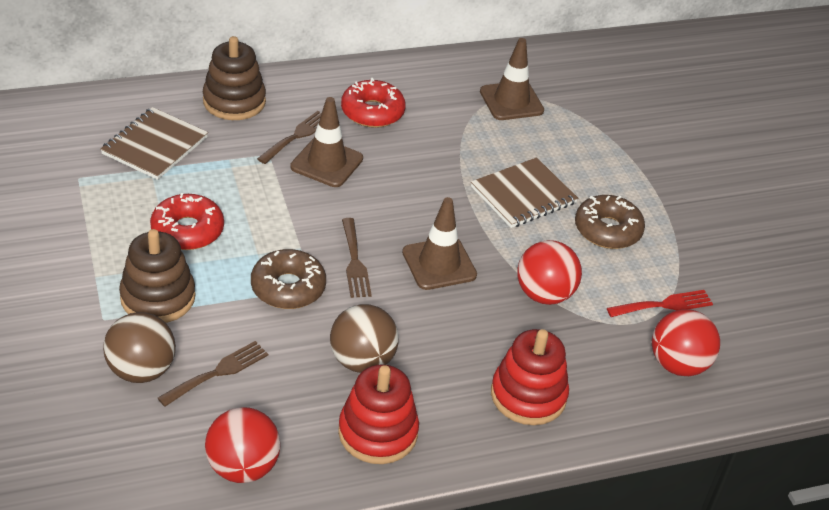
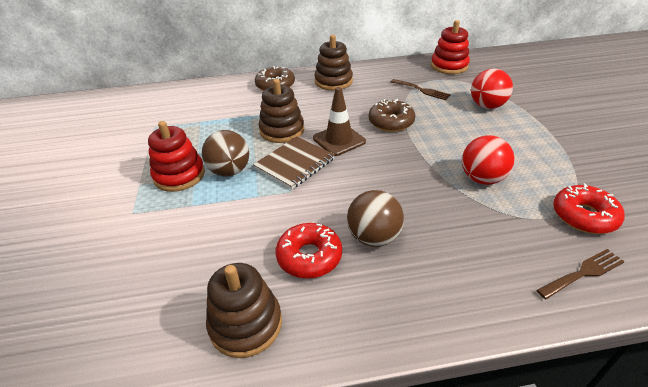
brown fork: [158,341,268,407] [257,111,322,164] [342,218,372,298] = 3 -> [391,79,451,100] [537,249,625,299] = 2
brown notebook: [100,107,208,180] [471,157,578,228] = 2 -> [253,136,335,189] = 1
brown stacking toy: [119,229,195,323] [203,36,266,120] = 2 -> [206,263,282,358] [259,79,304,143] [314,35,353,90] = 3
brown traffic cone: [290,97,363,187] [402,197,477,290] [480,38,544,120] = 3 -> [313,87,366,156] = 1
red ball: [205,407,281,483] [517,240,582,305] [652,309,720,376] = 3 -> [462,136,515,185] [471,69,513,109] = 2
red fork: [607,290,713,317] = 1 -> none = 0

